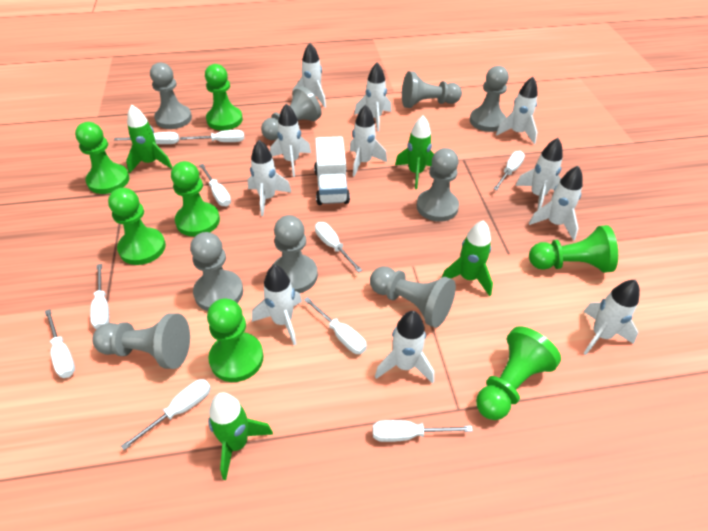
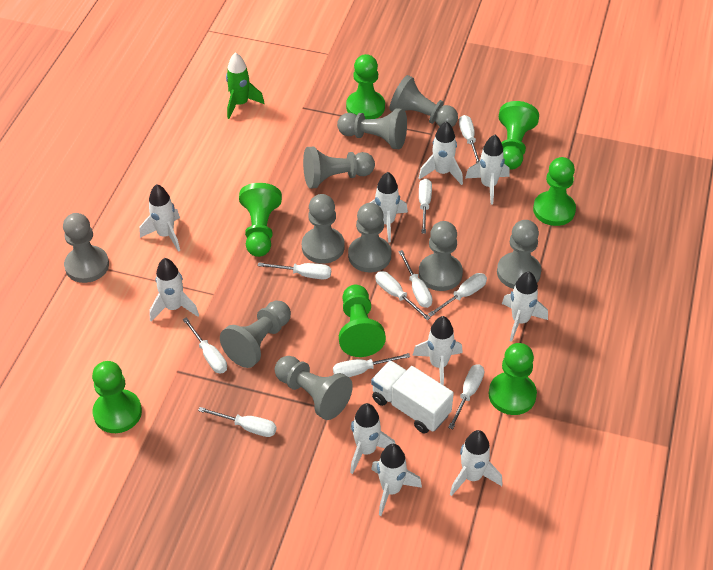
green rocket: [126,105,173,174] [208,392,273,480] [395,115,434,189] [442,220,493,296] = 4 -> [226,52,265,119] = 1
grey pawn: [92,313,190,369] [150,62,192,129] [190,232,243,311] [261,86,322,140] [272,215,318,293] [370,267,456,328] [402,71,462,108] [417,148,459,222] [470,66,509,132] = 9 -> [63,213,109,283] [220,300,291,368] [275,356,353,420] [302,194,345,264] [303,147,375,189] [337,108,407,149] [348,203,391,272] [389,75,458,127] [419,221,463,291] [497,220,541,289] = 10
white rocket: [248,140,292,216] [252,265,302,345] [270,103,311,177] [292,43,326,108] [350,105,387,177] [354,62,391,132] [375,311,434,384] [496,77,538,144] [515,138,563,211] [529,166,583,241] [583,280,640,355] = 11 -> [140,184,180,252] [149,258,199,321] [350,403,395,474] [369,172,408,243] [371,444,422,516] [412,316,463,385] [419,121,463,185] [450,430,503,496] [465,135,510,205] [502,271,548,342] = 10

